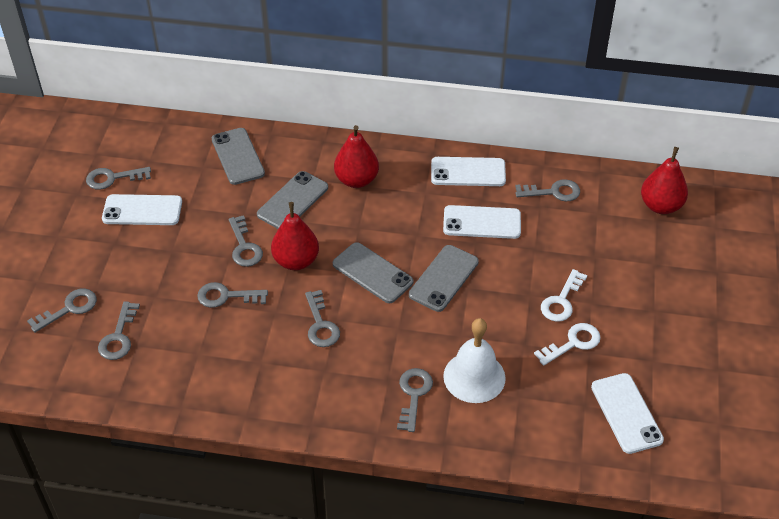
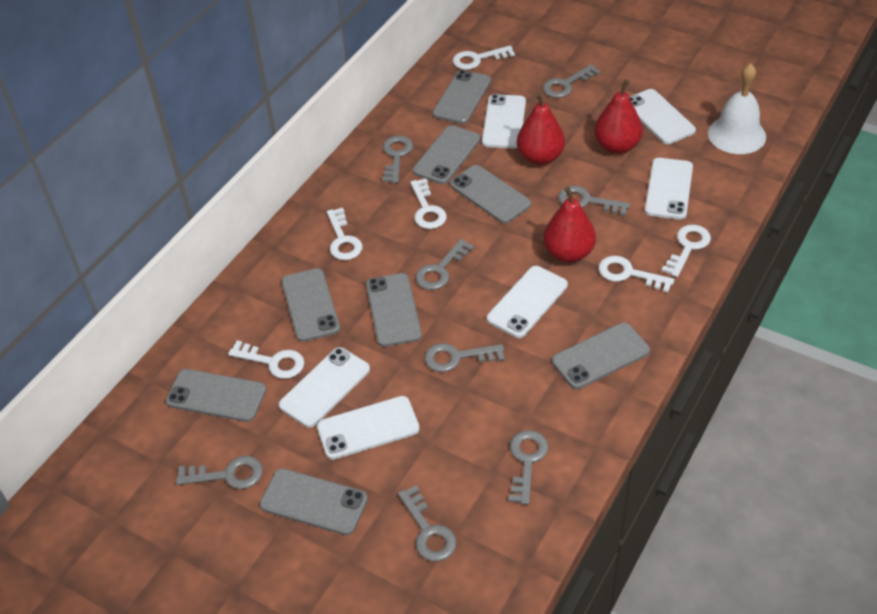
grey phone: [212,128,265,185] [257,171,328,229] [333,242,413,303] [409,245,479,312] = 4 -> [166,369,266,422] [259,468,368,535] [281,268,340,342] [366,273,422,347] [413,125,481,184] [433,70,491,124] [450,165,531,223] [552,323,650,389] = 8
white key: [534,323,601,366] [541,269,587,322] = 2 -> [228,340,304,379] [327,208,363,260] [410,178,447,229] [453,46,515,70] [598,256,674,293] [661,225,711,277] = 6
white phone: [102,194,182,225] [431,157,506,186] [443,205,521,239] [591,373,664,454] = 4 -> [279,347,370,428] [317,396,420,460] [482,94,526,149] [487,266,568,338] [630,89,696,144] [645,158,693,220] = 6

